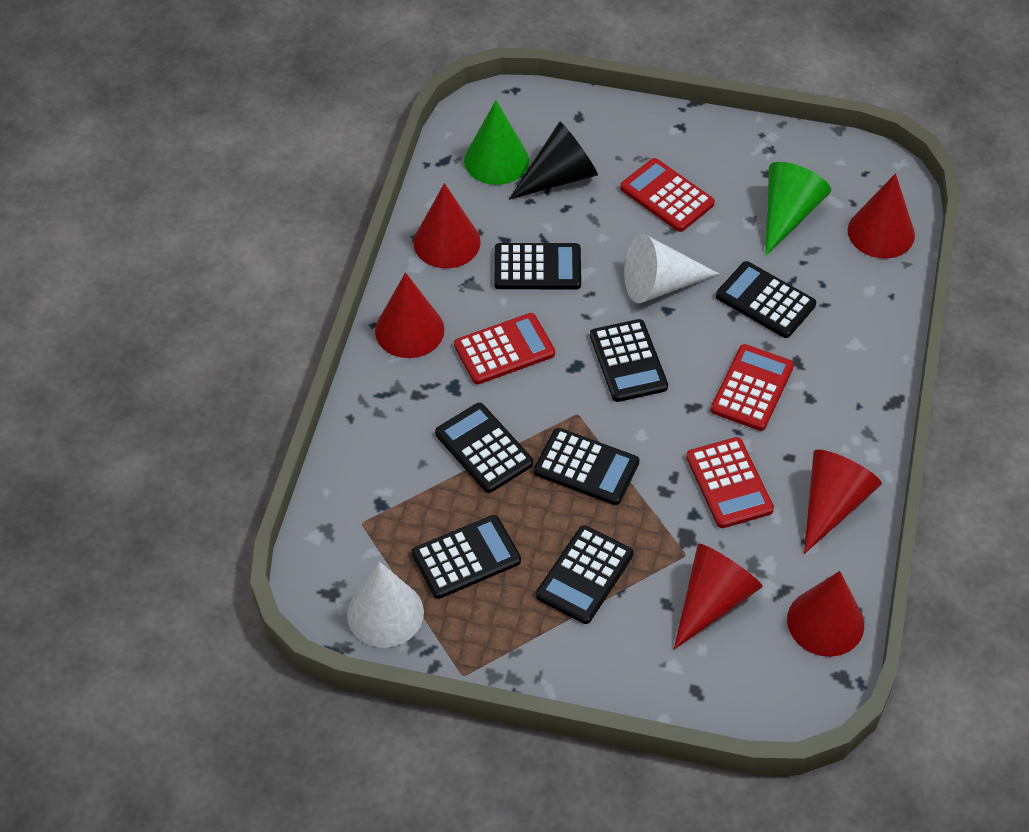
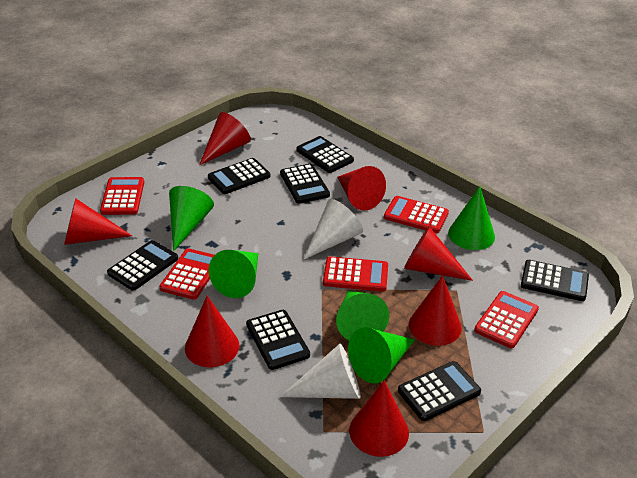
black cone: [509,122,598,200] = 1 -> none = 0
green cone: [464,100,529,185] [765,162,831,256] = 2 -> [169,186,214,251] [209,250,258,298] [336,291,389,340] [348,327,415,384] [448,186,495,250] = 5
red calculator: [454,313,555,384] [620,158,715,232] [686,437,774,528] [711,344,794,431] = 4 -> [100,177,144,215] [159,248,214,300] [323,256,388,291] [384,196,449,233] [474,291,539,348] = 5
red cone: [375,272,445,358] [414,183,481,268] [674,544,763,650] [787,571,864,657] [804,450,882,554] [848,173,915,259] = 6 -> [64,199,132,245] [185,296,239,367] [199,112,251,165] [337,166,386,210] [349,380,409,457] [404,226,473,281] [409,275,462,346] = 7

